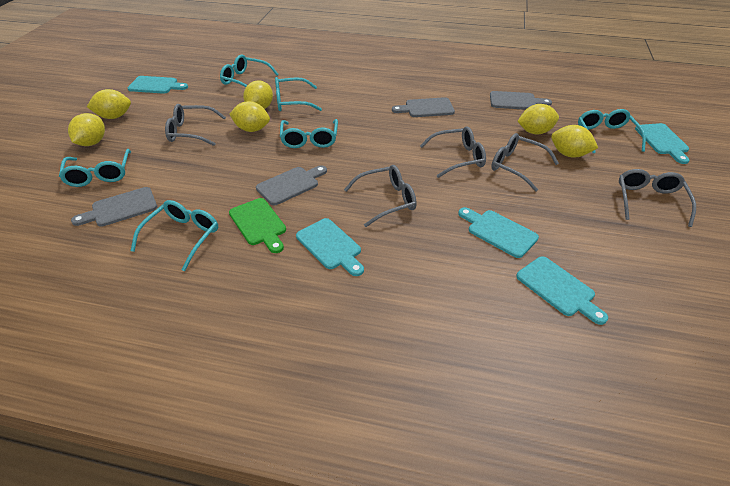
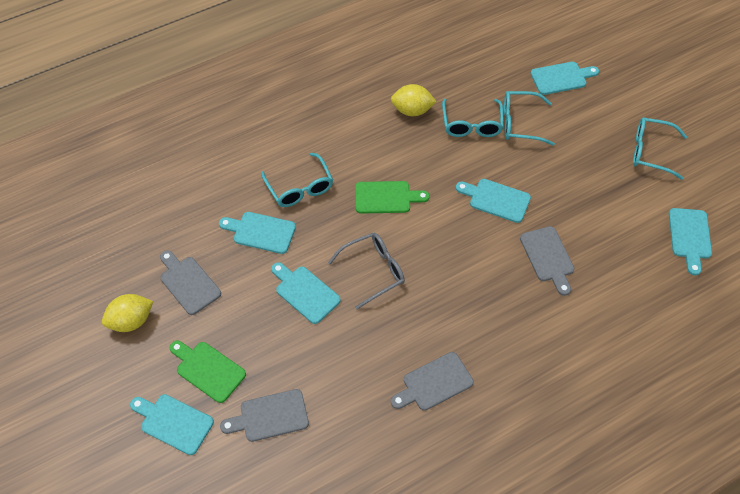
green cutting board: [229,198,286,253] = 1 -> [170,341,246,403] [355,181,430,214] = 2
grey glasses: [165,104,226,146] [344,165,417,227] [420,126,486,178] [491,133,559,192] [619,169,696,227] = 5 -> [328,233,405,309] = 1
turquoise cutting board: [128,76,188,94] [296,218,364,276] [458,207,539,258] [516,256,608,325] [635,123,690,164] = 5 -> [130,394,214,455] [219,212,296,254] [271,262,341,324] [456,179,531,223] [531,62,599,95] [669,208,712,275] = 6
turquoise glasses: [59,149,131,187] [131,200,218,271] [220,55,279,87] [275,77,322,111] [280,119,338,148] [578,109,646,153] = 6 -> [261,153,333,207] [442,99,504,137] [504,91,555,146] [633,117,687,180] = 4
yellow lemon: [68,113,105,146] [87,89,131,119] [230,101,270,132] [243,81,273,109] [518,104,559,135] [551,125,598,157] = 6 -> [102,294,153,332] [391,84,437,116] = 2

